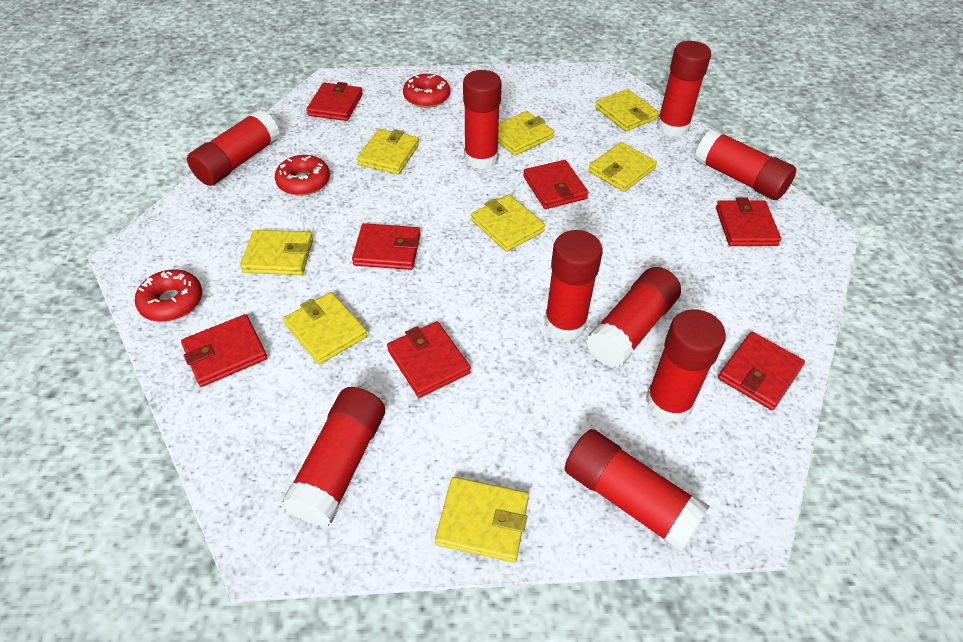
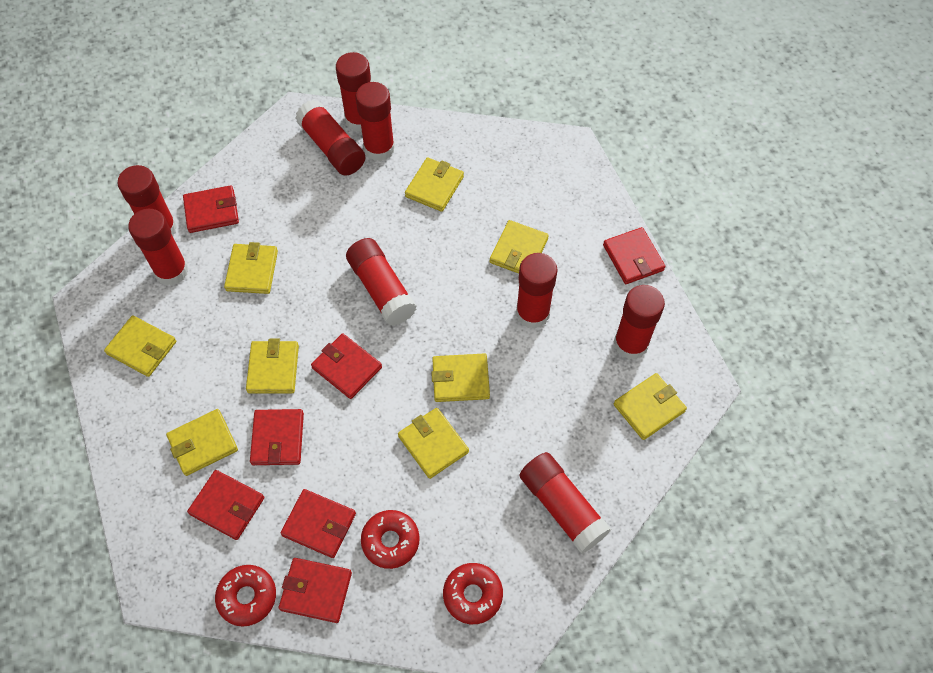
yellow wallet: [240,230,313,275] [283,292,367,365] [357,129,419,174] [435,477,529,563] [471,194,545,252] [498,111,554,156] [588,142,657,192] [595,89,659,131] = 8 -> [104,315,176,377] [166,409,238,476] [224,242,278,294] [246,339,299,393] [398,408,469,479] [405,157,464,212] [431,353,490,402] [490,220,549,274] [614,373,687,440] = 9

